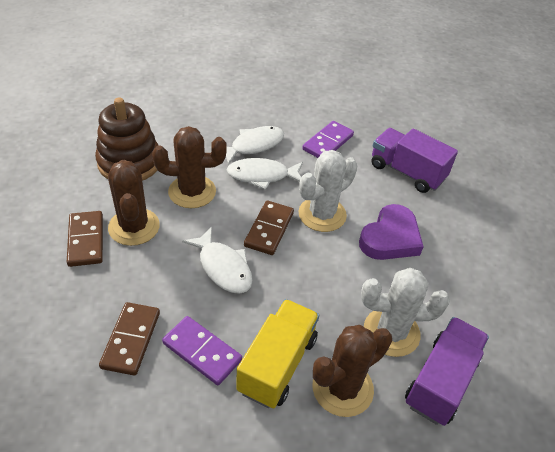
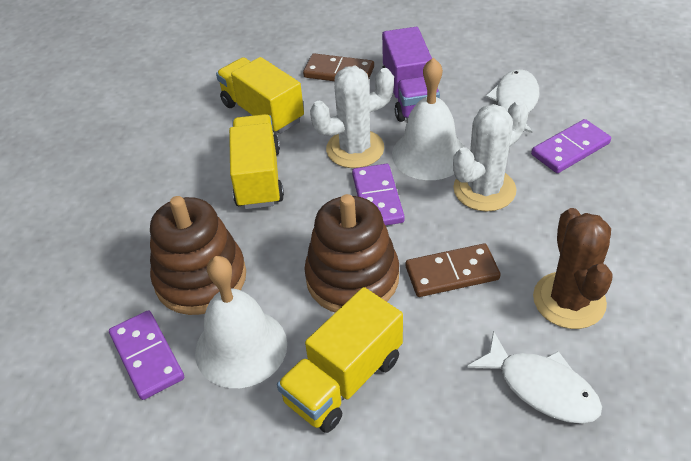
brown cactus: [108,160,160,246] [152,126,226,208] [313,325,392,417] = 3 -> [533,208,613,329] = 1
brown domino: [67,211,103,267] [99,302,160,375] [244,200,294,255] = 3 -> [303,53,374,81] [406,243,501,297] = 2
brown stacking toy: [95,97,158,181] = 1 -> [150,196,246,315] [304,194,399,312] = 2
purple domino: [162,316,242,385] [302,121,354,158] = 2 -> [109,310,184,400] [352,164,405,225] [531,119,611,173] = 3
purple heart: [359,204,424,260] = 1 -> none = 0
purple truck: [371,128,458,193] [405,317,489,426] = 2 -> [382,27,440,122] = 1
white bell: none = 0 -> [195,256,287,388] [392,58,464,180] = 2
white fish: [182,226,253,294] [226,126,284,165] [227,158,303,190] = 3 -> [467,331,602,424] [486,69,539,133] = 2
yellow truck: [236,299,319,408] = 1 -> [216,57,304,134] [229,114,284,209] [277,287,403,433] = 3

